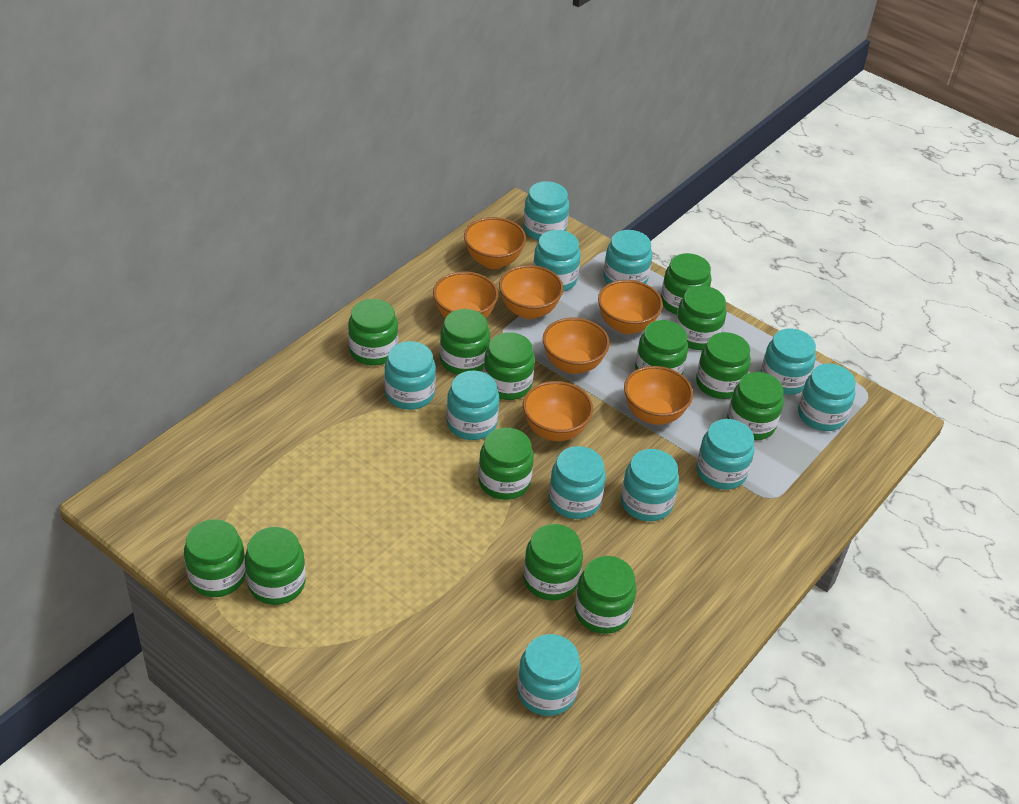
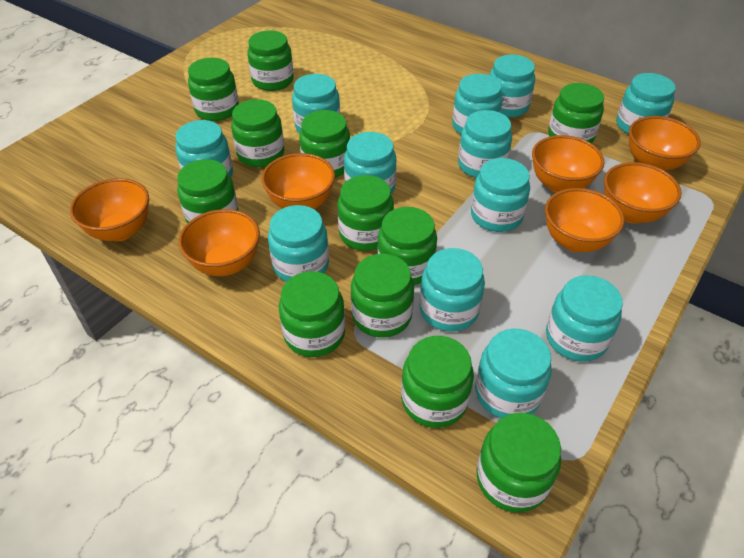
green jar: [184,519,246,597] [245,527,306,605] [348,299,398,366] [440,309,490,375] [478,428,534,500] [483,332,535,400] [523,524,583,601] [575,556,636,634] [635,320,688,375] [661,253,712,315] [675,286,726,350] [696,332,751,399] [727,372,784,440] = 13 -> [177,159,239,223] [188,58,239,121] [231,99,284,167] [247,30,294,91] [279,271,345,357] [299,110,350,178] [337,175,394,251] [351,254,414,338] [377,207,437,285] [401,336,474,428] [477,413,561,513] [548,83,604,144] = 12
turquoise jar: [384,341,436,410] [447,371,499,440] [517,634,581,716] [523,181,569,241] [533,230,581,292] [549,446,606,519] [603,230,652,284] [621,449,679,521] [696,419,755,490] [761,328,816,395] [798,363,856,431] = 11 -> [175,120,233,177] [268,205,329,282] [292,74,340,133] [344,132,397,195] [419,248,485,331] [452,74,503,134] [458,110,512,178] [471,158,530,232] [475,329,552,418] [489,55,535,118] [546,275,623,362] [616,73,676,135] = 12

